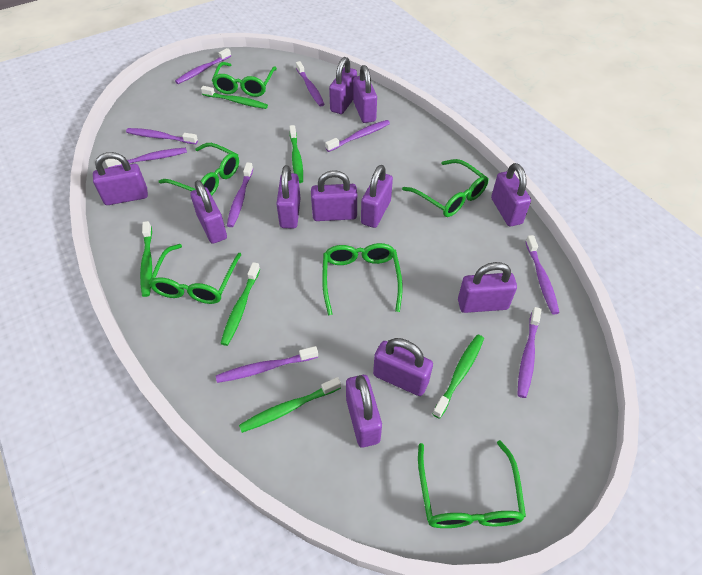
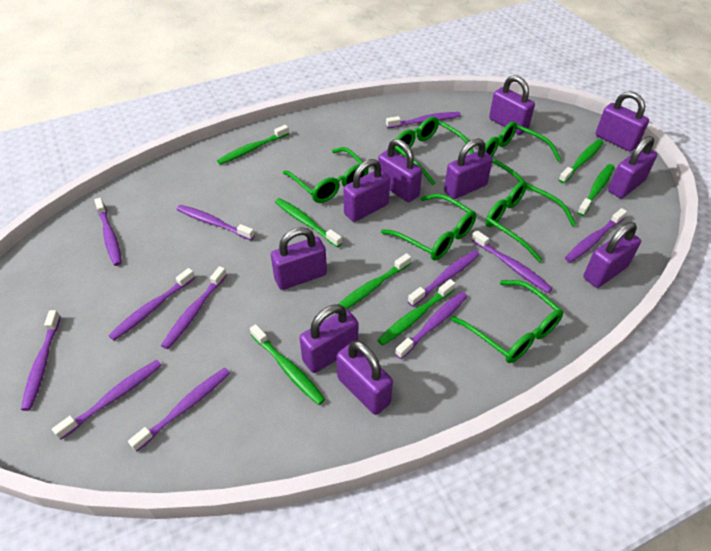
green toothbrush: [140,221,152,297] [201,86,268,109] [220,262,260,346] [239,377,341,433] [289,125,303,183] [433,334,484,419] = 6 -> [217,125,289,165] [250,324,325,405] [275,198,342,247] [339,253,411,309] [377,279,456,346] [559,139,604,183] [577,164,614,216] = 7
purple padlock: [93,152,148,205] [190,180,227,244] [276,165,301,228] [311,170,357,221] [329,57,357,114] [346,375,382,448] [353,65,377,123] [361,165,393,228] [373,338,433,396] [458,262,517,313] [491,163,531,226] = 11 -> [271,227,327,290] [300,304,358,373] [337,340,393,415] [343,159,390,222] [378,139,422,202] [444,138,493,199] [489,75,535,135] [583,222,641,288] [595,91,649,152] [608,136,657,198] = 10
purple toothbrush: [105,148,187,168] [126,128,198,144] [175,48,231,84] [216,346,318,383] [227,162,253,227] [296,61,324,107] [325,120,390,152] [517,307,542,398] [525,235,559,314] = 9 -> [21,310,61,411] [52,360,162,439] [95,198,122,266] [108,268,195,341] [128,368,230,452] [161,266,227,349] [177,205,255,240] [386,112,461,128] [395,292,467,359] [408,250,479,307] [471,230,553,293] [565,208,627,263] = 12

